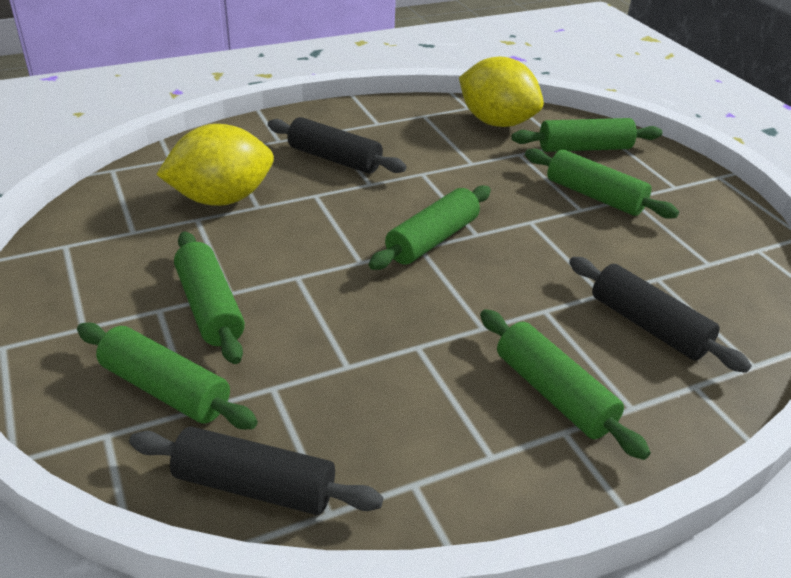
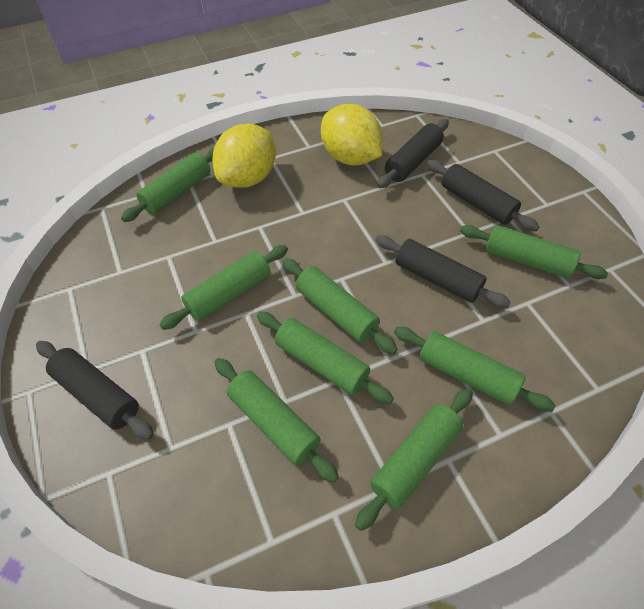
black rolling pin: [129,426,383,515] [268,117,407,174] [569,257,752,373] = 3 -> [36,341,154,440] [375,235,511,308] [377,119,449,189] [427,160,540,231] = 4
green rolling pin: [77,323,258,429] [174,232,245,364] [369,185,491,270] [480,309,651,460] [511,118,662,152] [525,149,679,219] = 6 -> [121,148,214,222] [159,245,288,330] [214,358,339,483] [257,312,394,404] [283,258,398,354] [355,388,473,531] [394,327,556,412] [460,225,608,279] = 8

